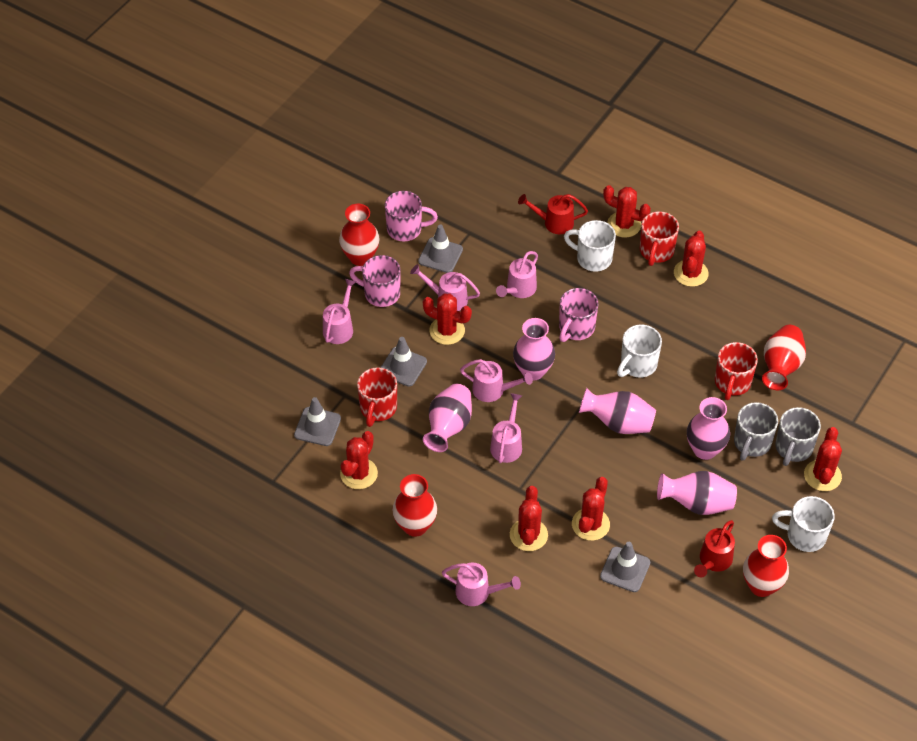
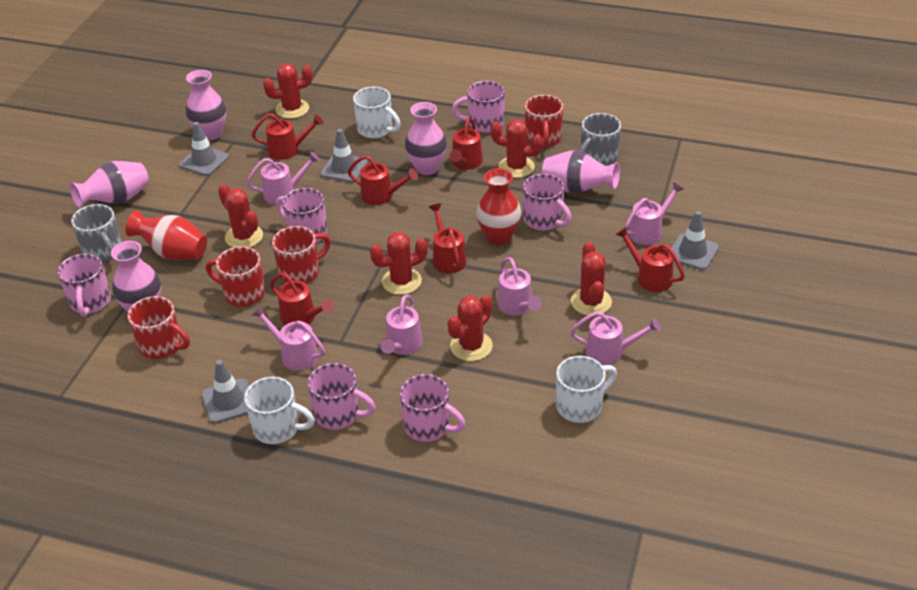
pink mug: [349,255,400,307] [385,191,438,241] [559,288,599,342] = 3 -> [57,253,111,317] [276,188,327,243] [307,363,376,430] [400,374,465,442] [452,81,505,133] [523,174,572,230] = 6
red cactus: [340,431,378,489] [423,293,472,345] [510,486,548,551] [572,477,610,541] [603,185,651,238] [674,231,709,287] [804,427,842,491] = 7 -> [218,184,263,248] [263,63,313,119] [370,232,428,295] [447,295,493,361] [490,119,543,178] [571,242,612,315] = 6
red mug: [357,367,397,427] [640,211,679,266] [715,342,758,400] = 3 -> [127,296,190,359] [206,246,265,307] [272,226,331,283] [525,95,563,148] = 4
red vase: [339,204,380,266] [392,474,437,537] [743,535,789,597] [762,325,806,390] = 4 -> [125,210,207,260] [476,168,521,245] = 2
red watering can: [518,194,588,234] [694,520,735,578] = 2 -> [252,114,323,160] [270,273,334,325] [348,155,418,205] [429,203,467,274] [449,117,483,170] [615,227,685,292] = 6

